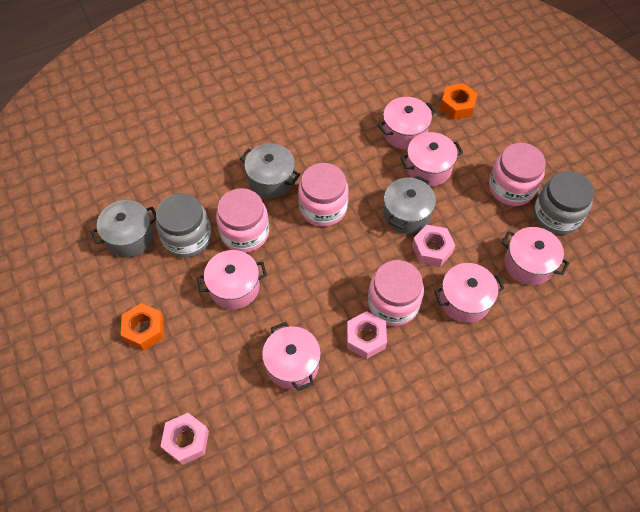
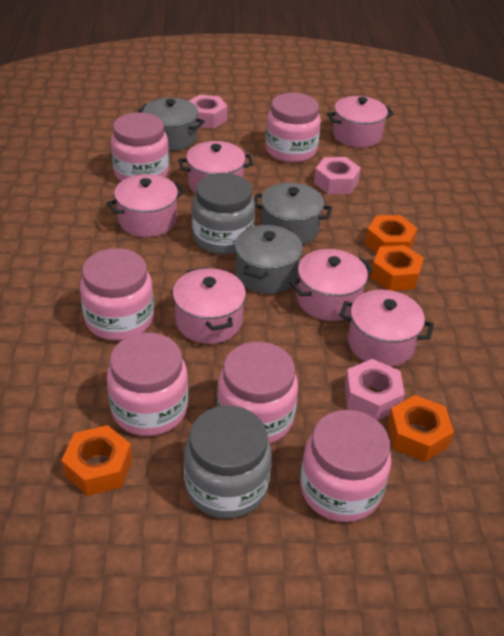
orange nut: [121,303,164,350] [440,83,478,120] = 2 -> [61,425,132,496] [365,215,417,254] [370,245,424,291] [387,395,454,462] = 4
pink jar: [216,188,269,253] [298,163,349,227] [368,260,424,326] [489,143,546,206] = 4 -> [80,248,154,341] [107,333,188,436] [111,112,169,181] [217,342,298,444] [265,93,321,163] [300,410,391,522] = 6

